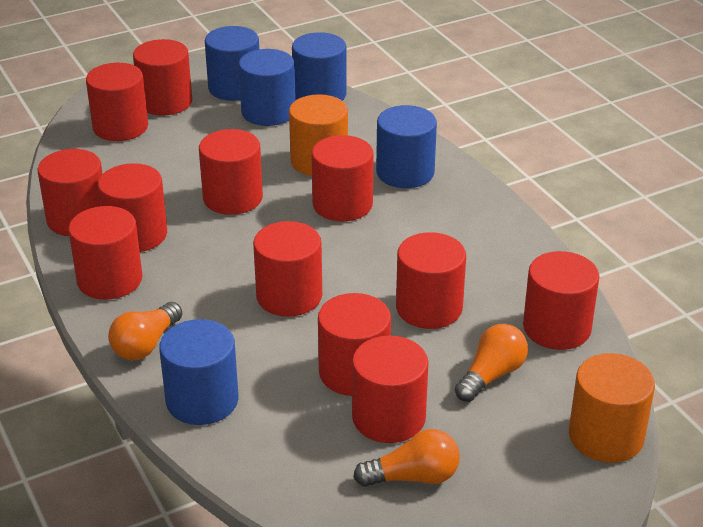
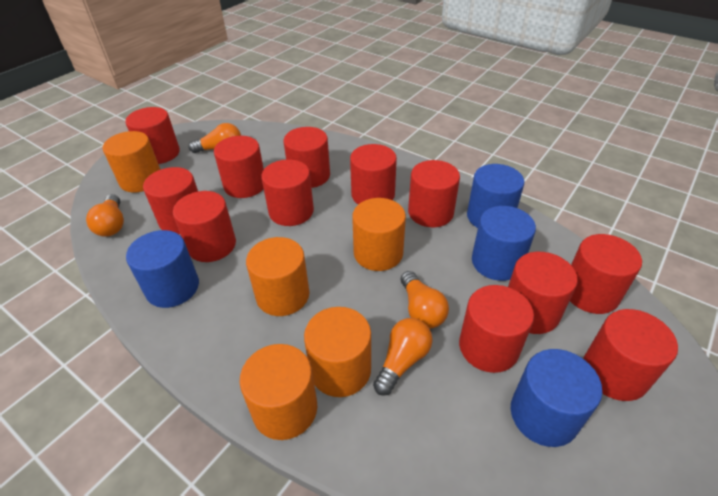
blue cylinder: [159,319,239,425] [205,26,259,101] [239,49,296,126] [292,32,347,101] [376,105,437,188] = 5 -> [126,230,199,308] [467,164,524,228] [472,206,536,281] [511,349,602,447] = 4
orange cylinder: [289,94,348,176] [569,353,655,463] = 2 -> [103,131,161,193] [240,344,317,440] [246,237,310,316] [304,307,371,397] [352,198,406,271] = 5
orange light bulb: [108,302,182,360] [353,429,460,487] [455,324,528,402] = 3 -> [86,194,124,237] [188,123,241,153] [373,318,433,396] [401,271,449,329] = 4

